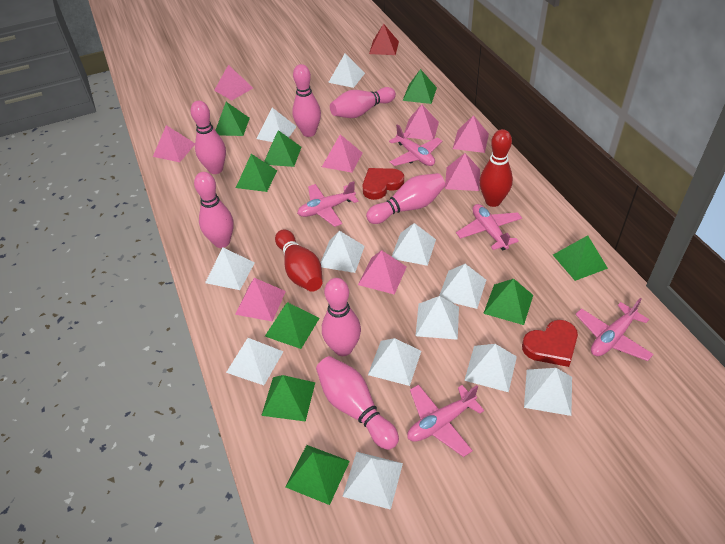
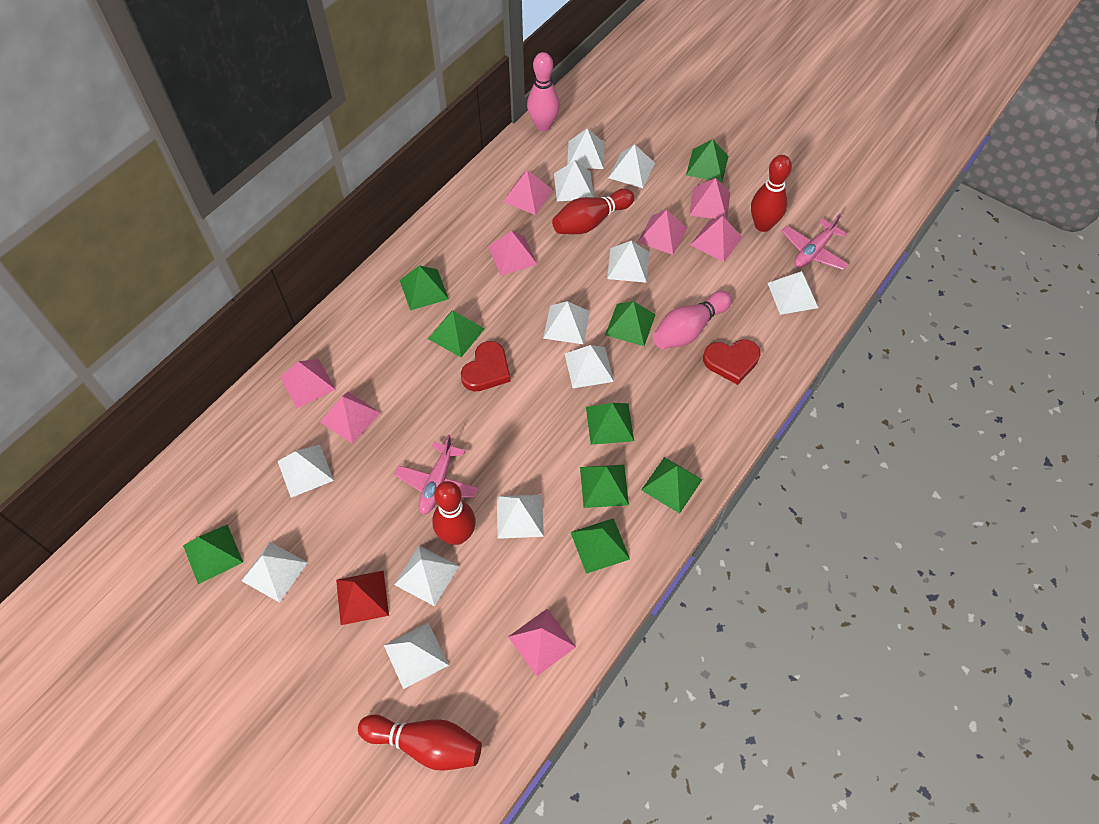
pink bowling pin: [191,101,226,174] [194,172,234,248] [292,64,321,137] [316,356,399,450] [322,278,361,356] [330,87,396,118] [366,173,445,224] = 7 -> [527,52,560,131] [653,291,732,349] = 2
pink plane: [297,181,358,227] [389,124,442,166] [407,384,484,457] [456,204,522,251] [575,298,654,361] = 5 -> [394,434,478,515] [782,214,849,270] = 2
red bowling pin: [275,229,322,292] [480,129,513,207] = 2 -> [358,715,482,771] [432,481,476,545] [552,189,634,234] [751,155,792,232] = 4

